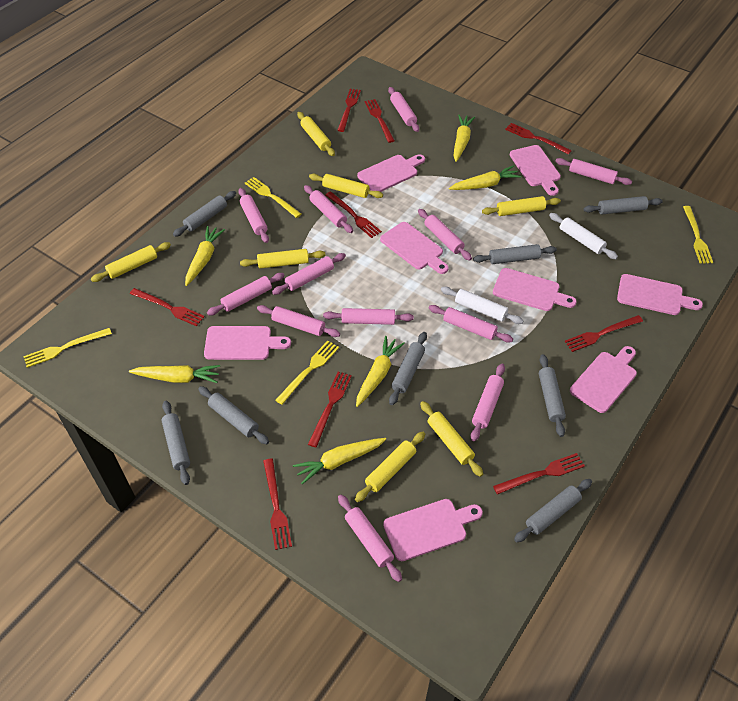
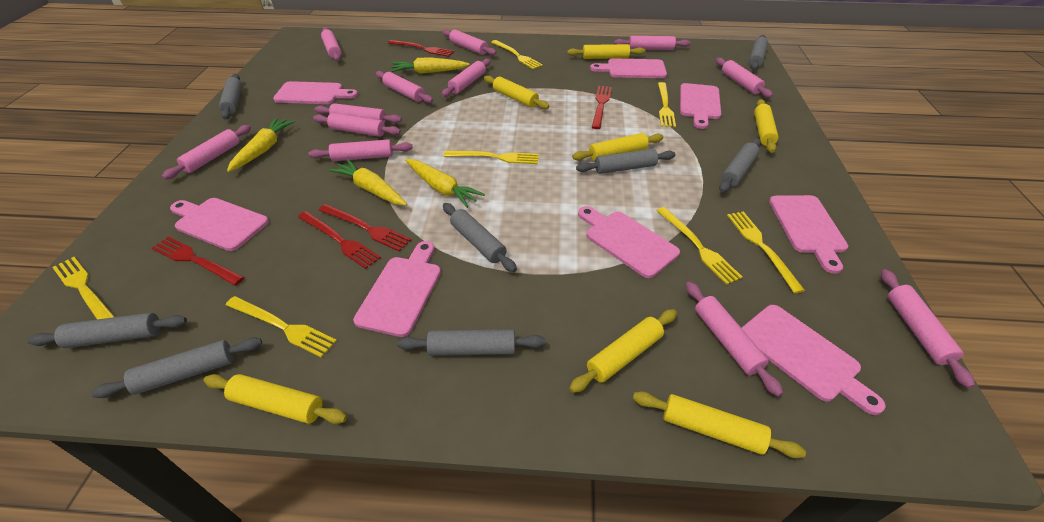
red fork: [130,288,205,326] [263,459,292,550] [308,372,352,447] [326,191,382,238] [337,89,361,132] [365,99,395,143] [493,453,585,495] [505,123,572,155] [564,315,643,352] = 9 -> [152,237,244,285] [298,211,381,269] [319,204,411,251] [388,40,454,57] [592,86,612,129] = 5
white rolling pin: [441,287,524,324] [549,213,618,259] = 2 -> none = 0
yellow carrot: [129,365,220,383] [185,226,225,286] [293,438,386,484] [356,336,405,407] [449,165,521,190] [453,115,475,162] = 6 -> [227,118,295,172] [329,159,407,206] [391,57,469,74] [405,159,485,208] = 4
yellow fork: [23,328,112,368] [245,177,301,218] [275,341,339,405] [683,206,713,264] = 4 -> [52,257,115,319] [226,296,337,358] [444,150,539,164] [491,40,543,69] [657,207,742,285] [658,82,676,127] [727,212,805,293] = 7

